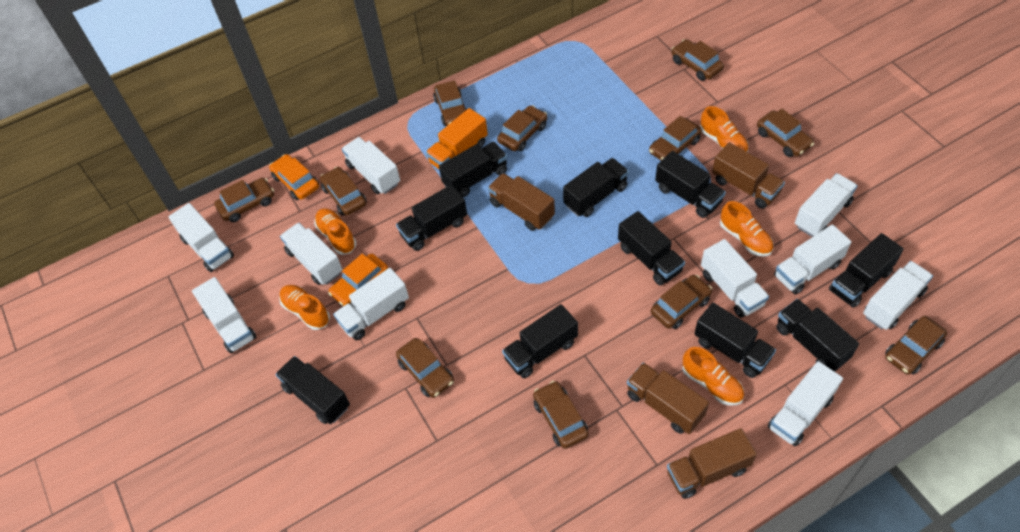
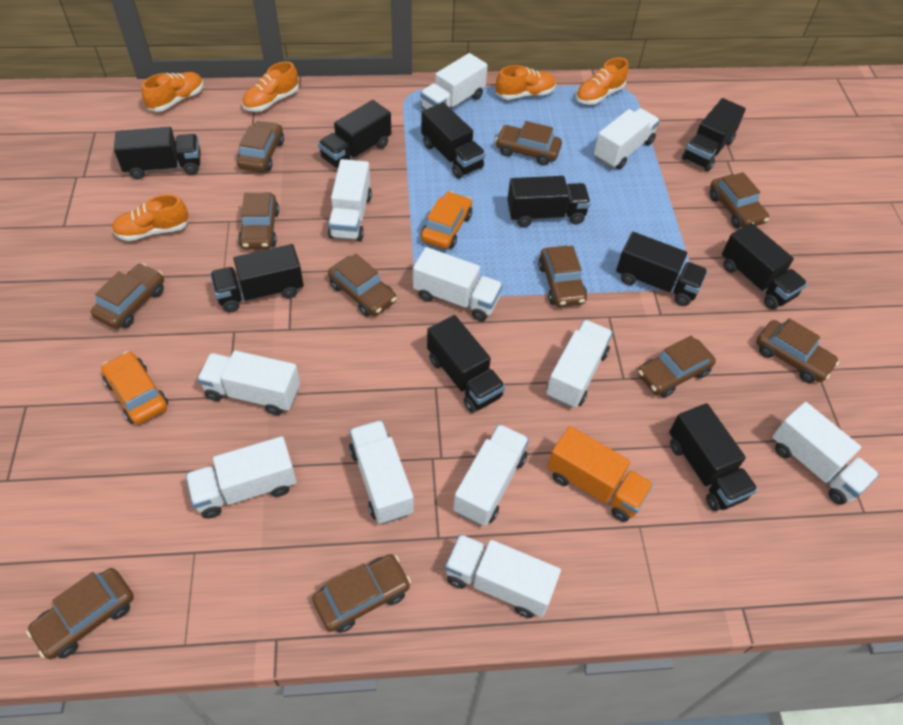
brown truck: [488,173,555,231] [627,362,709,434] [667,428,757,499] [712,142,785,209] = 4 -> none = 0
white truck: [168,203,234,272] [192,277,257,354] [280,223,343,285] [333,268,409,340] [342,137,400,195] [701,239,769,318] [768,361,843,447] [774,225,851,295] [795,173,858,237] [863,261,933,330] = 10 -> [186,436,297,519] [197,350,300,415] [328,159,372,241] [349,420,413,524] [413,247,503,321] [420,53,488,109] [445,534,561,618] [453,424,529,526] [546,320,613,408] [594,108,660,169] [772,402,879,505] = 11

